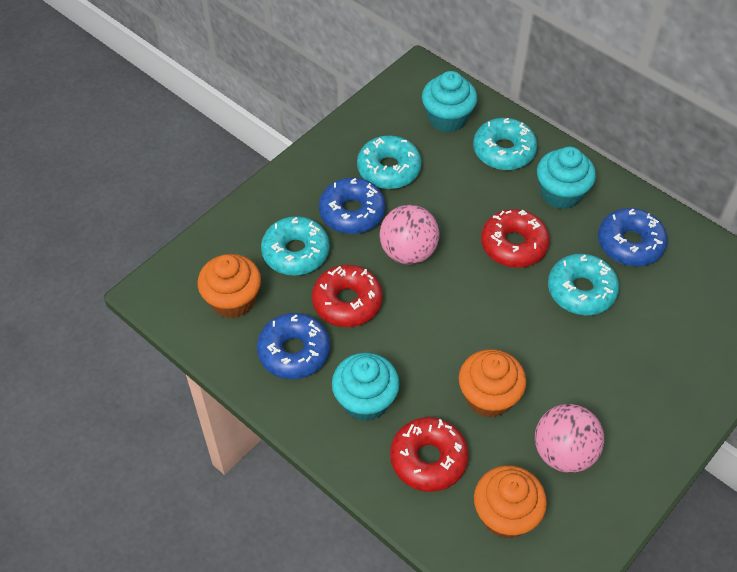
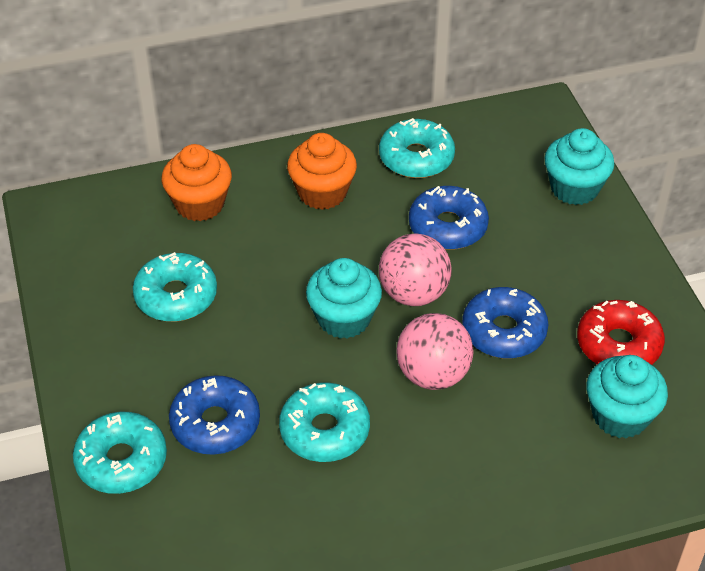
orange cupcake: [198,254,261,318] [459,349,527,418] [474,465,547,539] = 3 -> [162,144,232,221] [287,133,357,210] = 2
red donut: [312,265,383,327] [390,417,469,492] [481,209,550,268] = 3 -> [577,300,665,365] = 1

